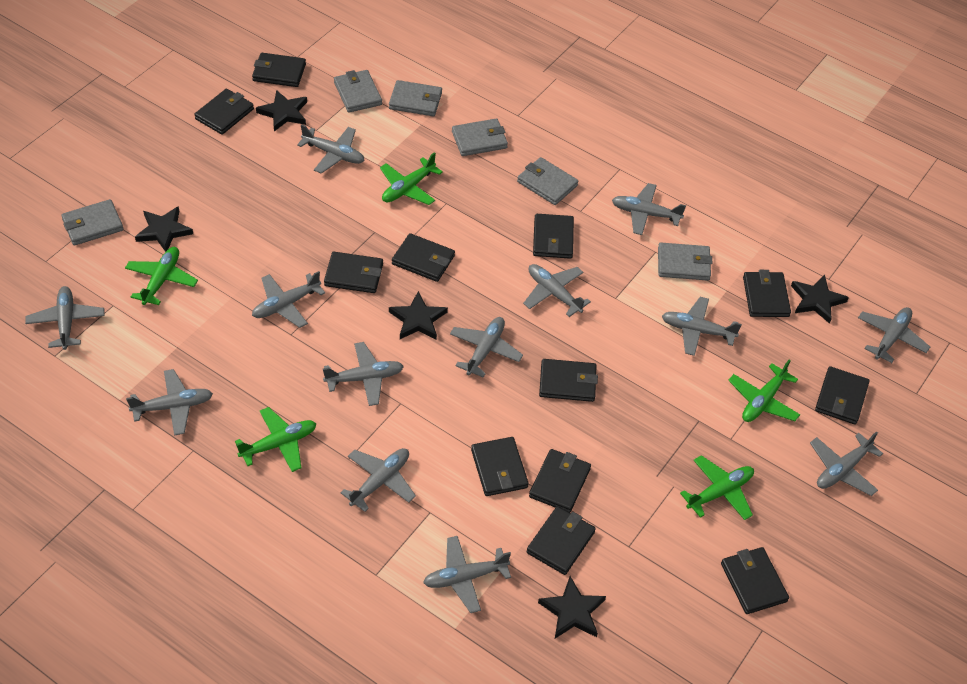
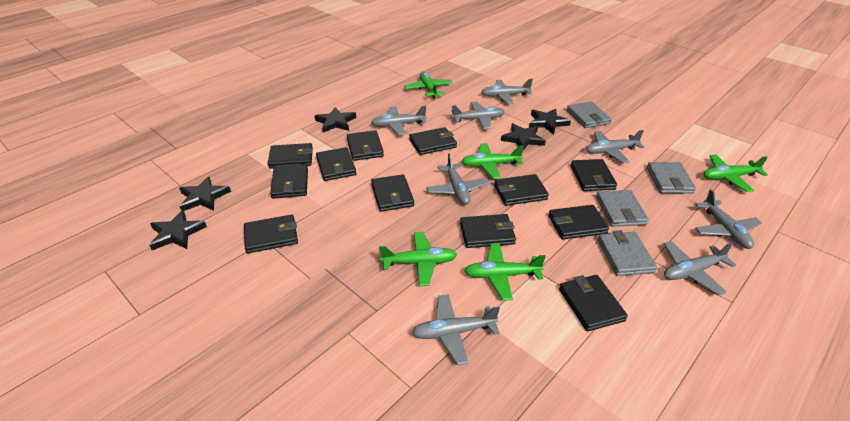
grey plane: [25,286,104,350] [126,369,213,436] [252,271,325,328] [297,124,365,173] [323,342,404,406] [340,448,416,512] [423,536,511,613] [450,317,523,378] [523,264,591,317] [612,183,686,235] [662,297,742,356] [810,431,883,496] [858,307,930,363] = 13 -> [371,106,427,135] [412,294,500,365] [426,153,489,205] [451,101,505,129] [481,79,533,104] [586,130,644,163] [664,241,736,295] [695,189,762,249] = 8
grey wallet: [61,199,124,246] [334,70,382,113] [389,80,442,116] [452,118,508,156] [517,157,579,205] [658,243,712,281] = 6 -> [567,101,611,128] [596,190,649,227] [598,230,657,276] [647,162,696,194] = 4

